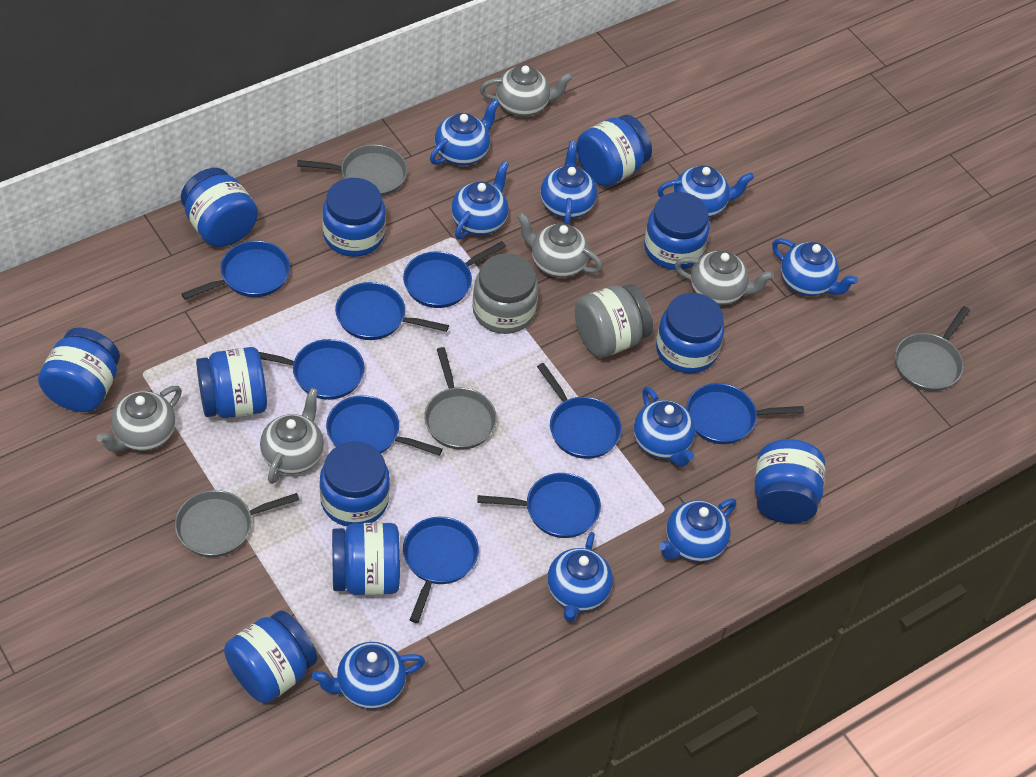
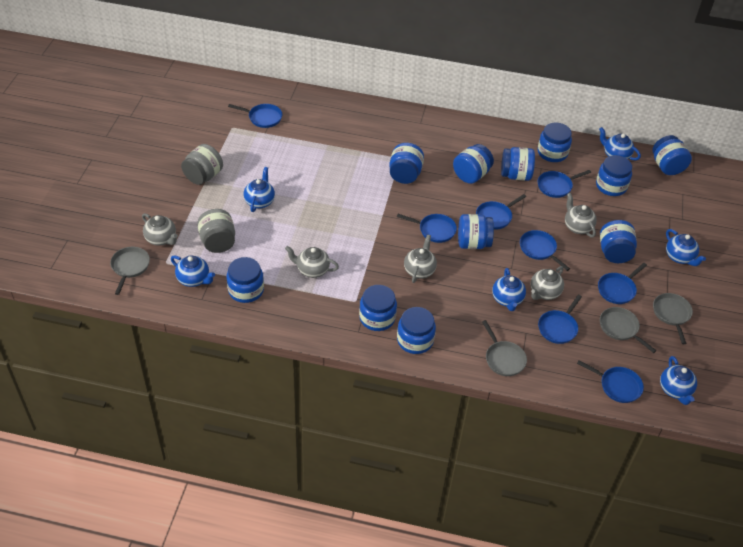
blue pan: [182,241,290,299] [259,339,365,400] [326,395,443,456] [335,282,449,340] [403,241,506,308] [403,517,479,623] [478,473,601,538] [537,363,622,459] [686,383,804,444] = 9 -> [228,104,282,128] [397,214,457,243] [476,194,526,230] [520,230,570,271] [538,170,591,198] [538,294,582,344] [577,360,644,403] [598,263,647,304] = 8
blue teapot: [312,642,425,709] [430,99,500,166] [451,161,509,239] [540,141,597,225] [547,532,613,622] [634,386,696,467] [657,165,754,218] [659,498,736,562] [772,238,858,296] = 9 -> [171,255,215,287] [244,167,275,212] [492,268,526,311] [599,127,641,160] [660,356,697,405] [666,229,706,266] = 6

